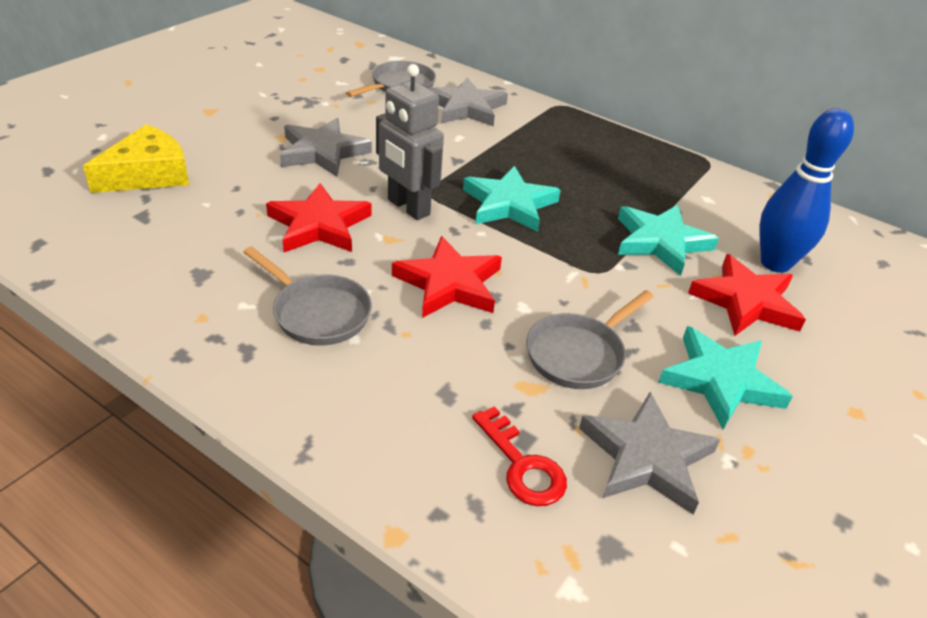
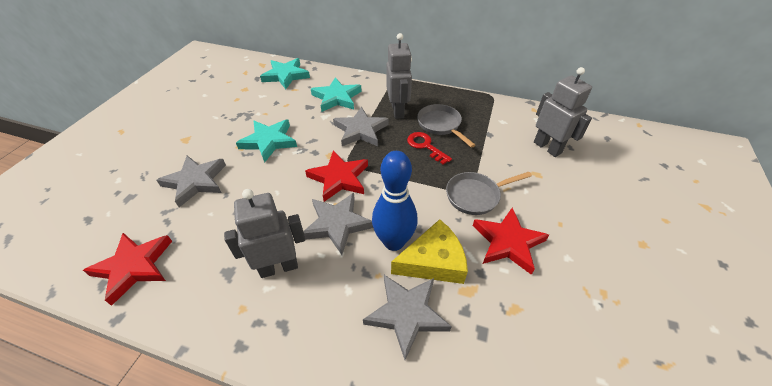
grey pan: [243,246,372,345] [346,61,436,97] [526,290,654,389] = 3 -> [417,104,475,148] [446,172,532,215] = 2
grey robot: [376,64,444,220] = 1 -> [224,189,305,278] [386,33,412,119] [534,67,592,157] = 3
grey star: [280,118,372,177] [428,78,508,126] [579,392,720,514] = 3 -> [156,156,226,207] [303,193,373,255] [333,107,389,146] [363,275,452,360] = 4

